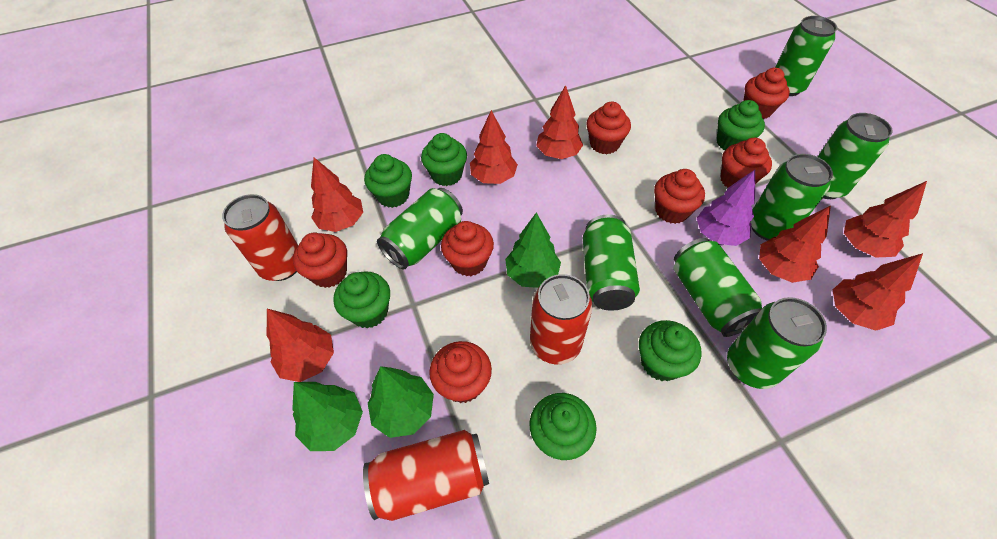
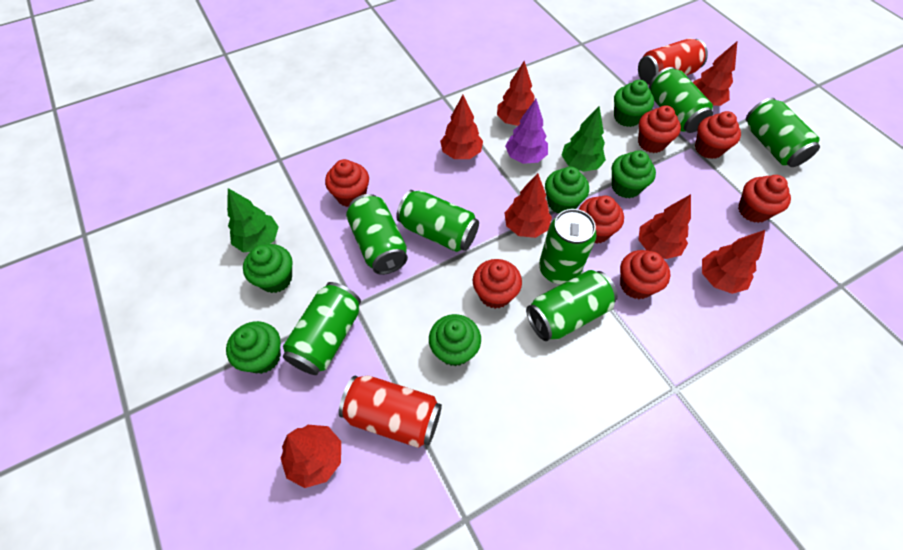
green tree: [292,382,363,451] [368,366,434,438] [505,212,561,288] = 3 -> [227,188,279,252] [562,107,606,172] = 2
red can: [222,194,298,281] [363,430,489,521] [530,274,593,364] = 3 -> [339,375,442,448] [638,38,708,85] = 2

